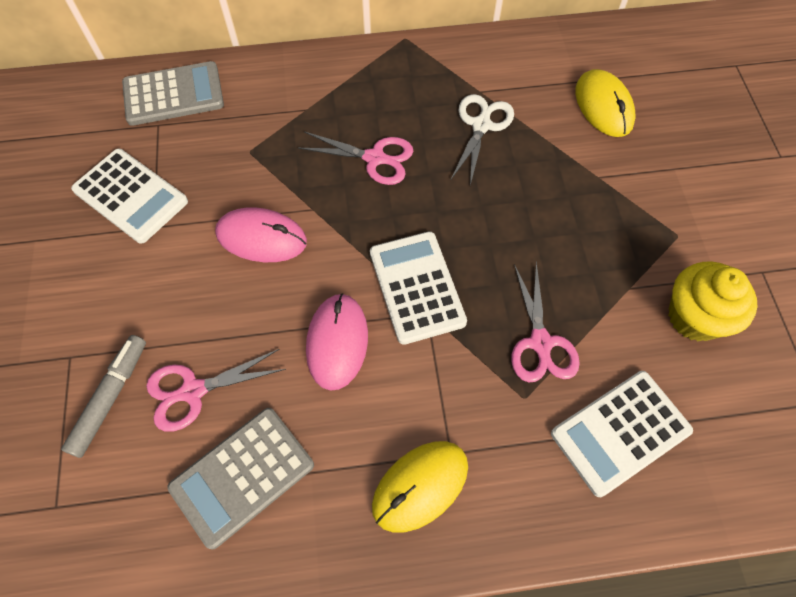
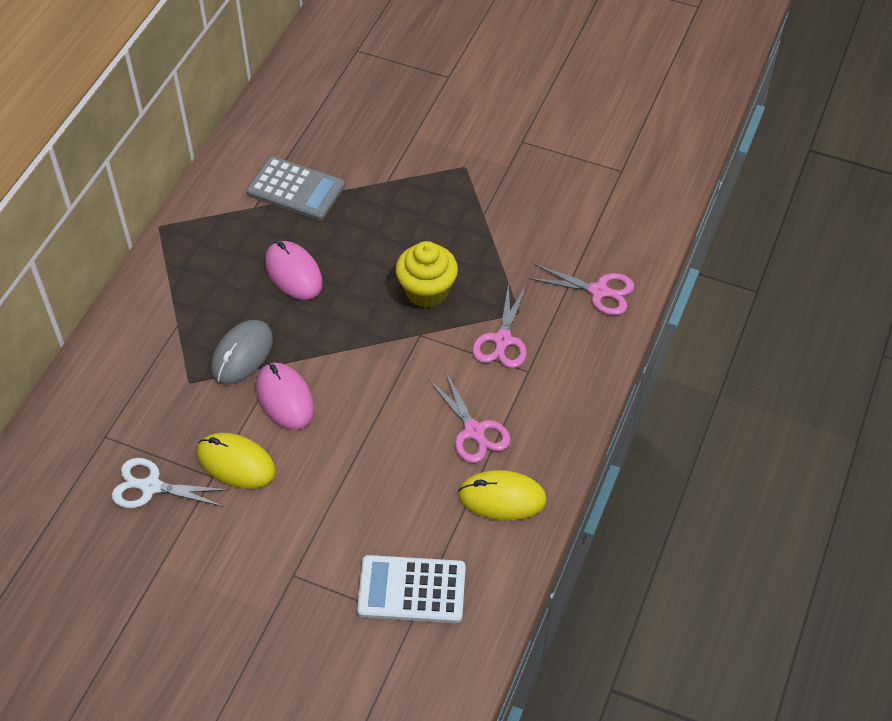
grey calculator: [122,61,224,126] [167,408,314,549] = 2 -> [247,156,345,221] = 1
grey marker: [61,335,146,458] = 1 -> none = 0
grey mouse: none = 0 -> [211,320,273,384] = 1
white calculator: [71,149,188,244] [370,231,467,345] [551,371,693,497] = 3 -> [357,555,466,623] = 1

